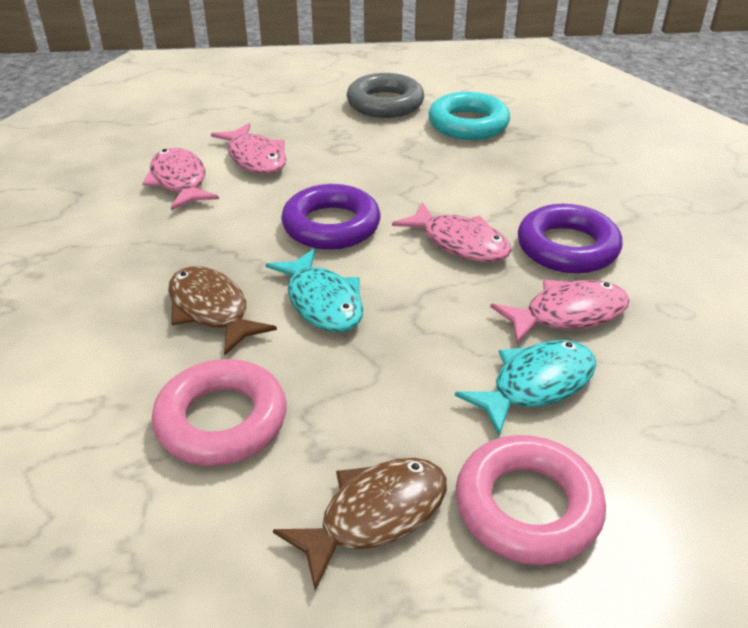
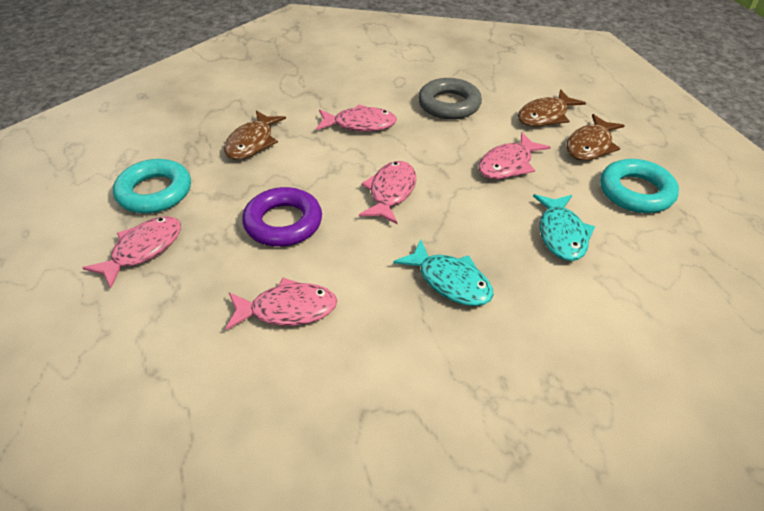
brown fish: [168,266,277,355] [273,458,447,590] = 2 -> [224,111,286,160] [518,89,586,127] [566,114,625,161] = 3
pink fish: [142,148,219,210] [211,123,287,174] [392,202,512,262] [490,280,630,343] = 4 -> [82,216,181,288] [226,278,337,330] [316,104,397,132] [359,161,416,224] [479,133,551,179] = 5
pink ring: [152,359,287,466] [456,435,606,565] = 2 -> none = 0
purple ring: [281,184,381,250] [518,204,623,274] = 2 -> [242,187,322,247] = 1
turquoise ring: [429,92,510,140] = 1 -> [113,159,191,213] [600,159,679,213] = 2

